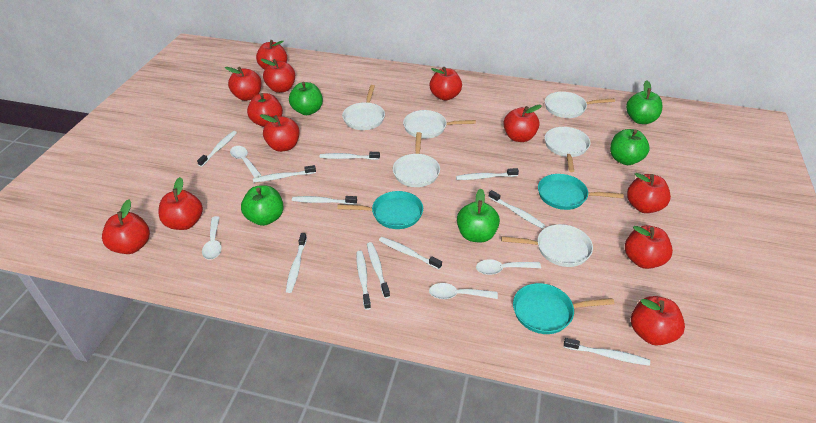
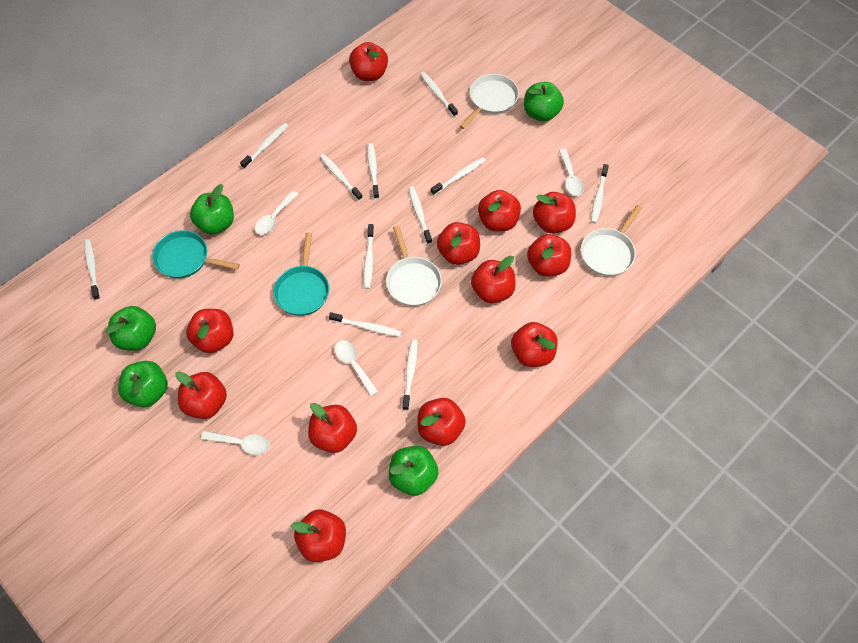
turquoise pan: [337,191,423,229] [513,283,615,334] [538,174,624,210] = 3 -> [152,230,240,278] [273,232,329,316] = 2
white pan: [342,85,385,130] [393,132,440,187] [403,110,476,139] [501,224,593,267] [545,92,615,118] [545,127,590,172] = 6 -> [386,226,442,306] [460,74,519,129] [581,205,642,276] = 3

